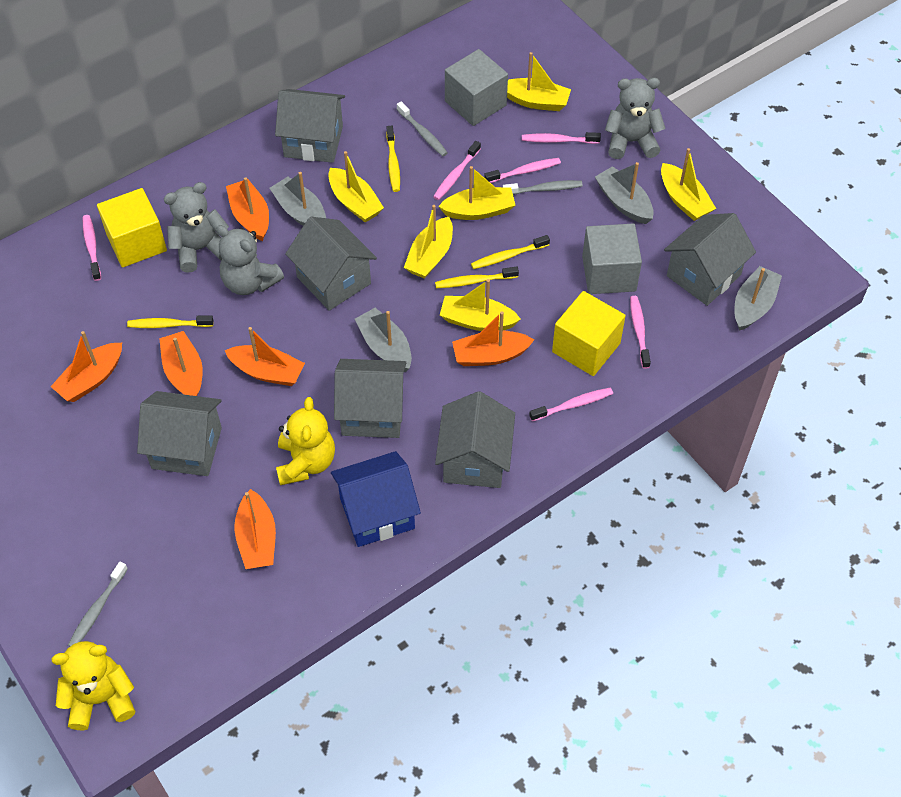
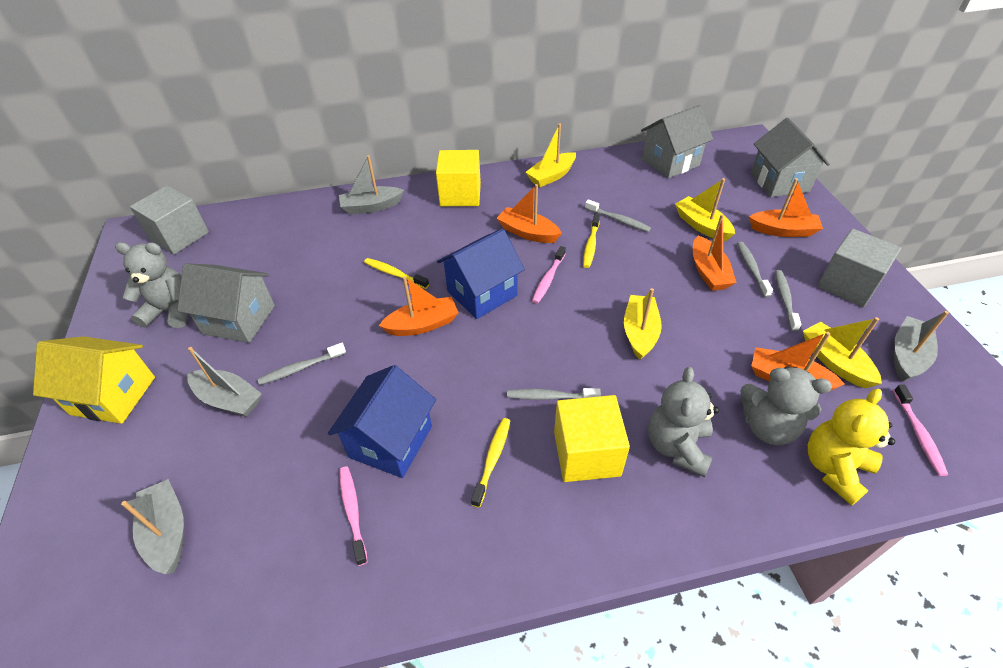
blue house: [331,451,421,547] = 1 -> [328,365,436,478] [437,229,525,319] = 2
grey house: [137,391,222,476] [275,89,345,163] [285,217,377,311] [334,359,406,438] [435,391,515,488] [664,213,756,306] = 6 -> [177,263,275,343] [641,105,713,178] [751,118,830,197] = 3
grey toothbrush: [68,562,128,647] [397,101,448,156] [503,180,583,195] = 3 -> [257,343,346,385] [507,388,601,400] [585,199,651,232] [737,242,773,297] [775,270,802,332] = 5
orange boat: [51,331,122,402] [159,331,203,396] [225,327,305,386] [226,177,269,241] [234,489,276,569] [452,311,534,366] = 6 -> [379,276,459,336] [496,184,562,243] [693,214,737,291] [749,178,823,237] [751,332,844,391] = 5
pink toothbrush: [83,215,101,281] [433,141,481,200] [484,158,561,183] [522,132,601,144] [529,387,613,421] [630,296,651,369] = 6 -> [339,467,368,566] [532,246,566,304] [893,385,948,476] = 3
yellow boat: [328,151,384,222] [404,205,453,279] [438,166,515,220] [440,279,521,331] [507,52,571,111] [661,148,716,221] = 6 -> [525,123,576,187] [624,288,662,360] [675,178,735,241] [803,317,882,388] = 4
yellow house: none = 0 -> [33,336,155,424] = 1
yellow teddy bear: [51,641,135,730] [276,397,335,485] = 2 -> [808,389,895,506] = 1
yellow toothbrush: [127,315,213,328] [386,126,400,192] [435,267,519,288] [471,235,550,269] = 4 -> [364,258,429,289] [471,418,510,508] [583,214,600,268] = 3

